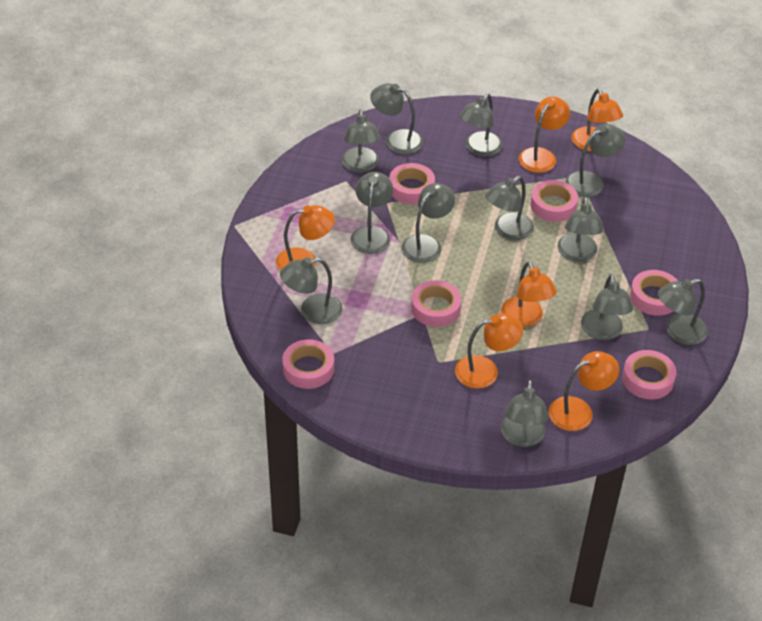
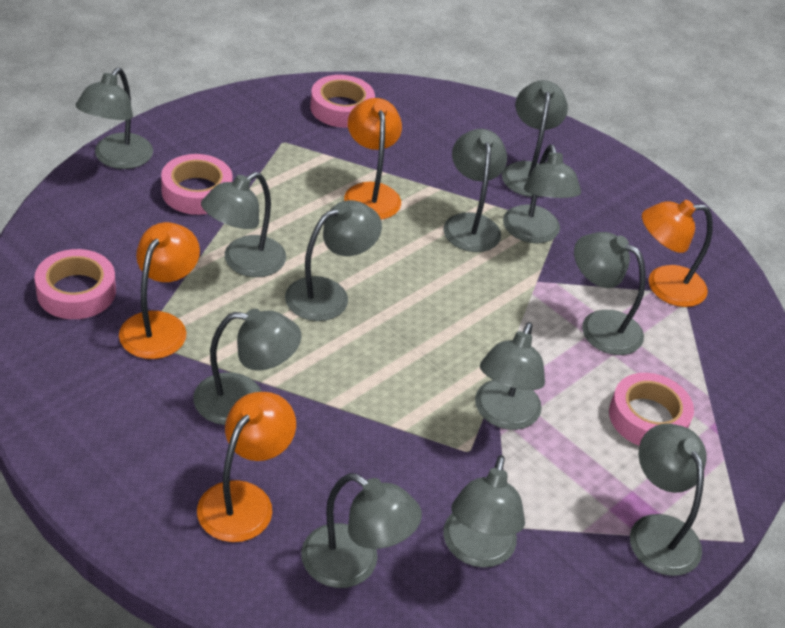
orange lamp: [276,205,335,271] [455,313,523,389] [501,261,557,327] [519,97,570,173] [548,351,619,431] [571,89,623,151] = 6 -> [119,222,200,359] [197,392,296,542] [344,98,402,220] [642,200,713,307] = 4
pink tape: [282,339,334,389] [389,163,435,204] [411,280,461,327] [531,180,578,222] [622,350,676,399] [630,270,678,316] = 6 -> [34,249,116,319] [161,154,233,215] [310,75,375,128] [609,373,694,446] = 4

